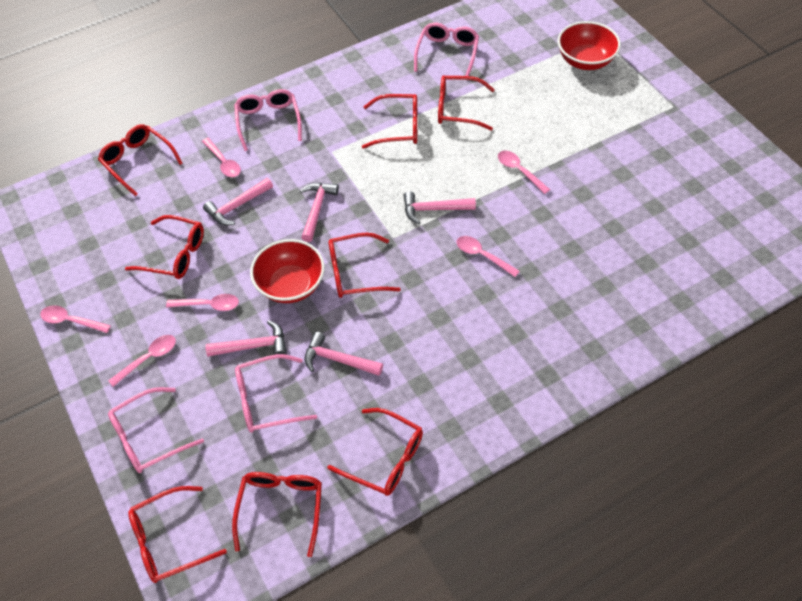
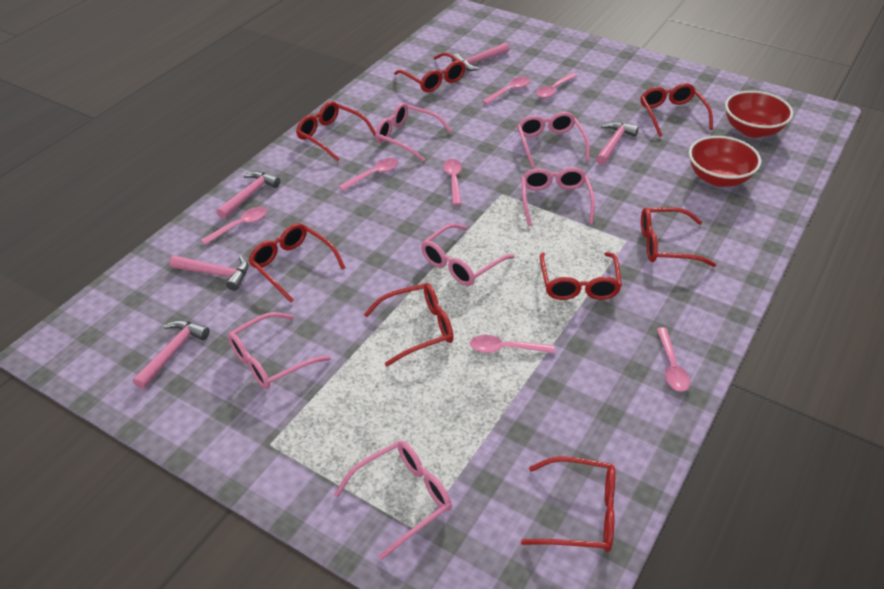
pink glasses: [108,387,204,473] [234,89,302,151] [235,354,317,433] [414,23,479,76] = 4 -> [228,312,331,389] [334,441,452,560] [375,103,452,162] [421,223,514,286] [517,112,590,169] [521,167,595,226] = 6
pink spoon: [40,305,111,333] [108,335,176,387] [166,294,239,311] [202,138,241,177] [457,236,520,277] [498,150,550,194] = 6 -> [201,207,267,245] [339,158,398,191] [443,159,462,205] [470,335,555,353] [482,77,530,104] [537,73,577,98] [657,327,690,392] = 7

